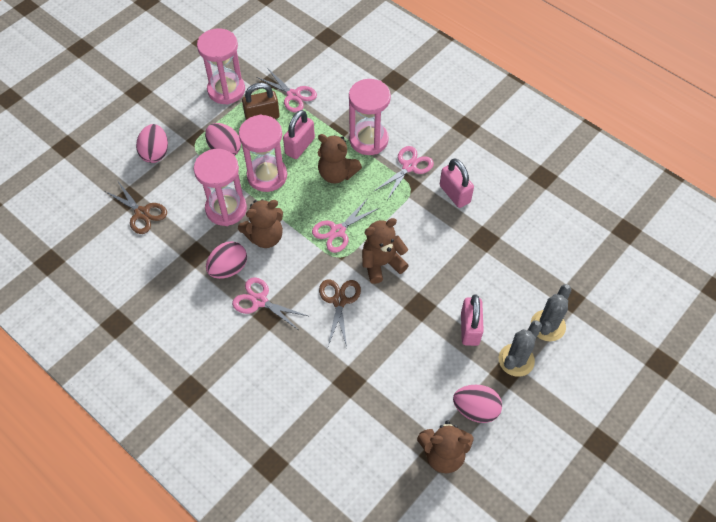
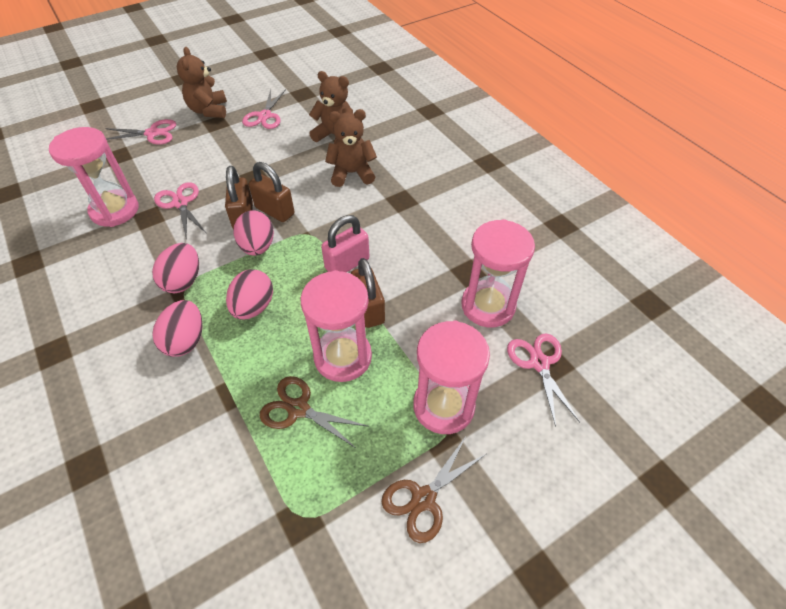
brown padlock: [242,83,280,120] = 1 -> [225,166,253,229] [249,162,294,222] [351,258,385,328] = 3
brown teddy bear: [238,199,283,248] [318,134,362,184] [362,218,409,284] [417,420,474,473] = 4 -> [177,47,227,118] [309,71,353,144] [325,109,377,187] = 3
grey cactus: [499,321,542,377] [531,284,571,341] = 2 -> none = 0
pink padlock: [283,110,315,159] [440,158,474,208] [461,294,484,346] = 3 -> [321,215,369,272] = 1

